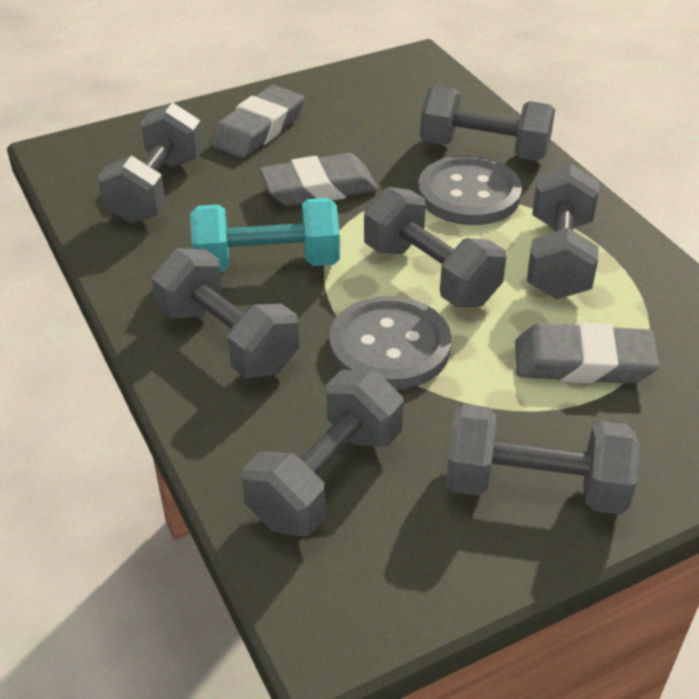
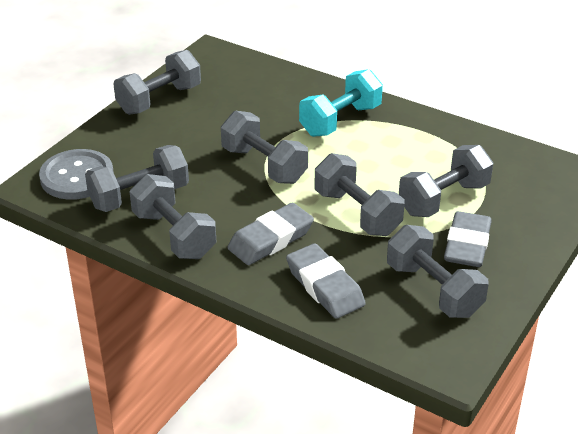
grey button: [329,296,451,390] [418,155,522,225] = 2 -> [39,149,114,200] = 1

